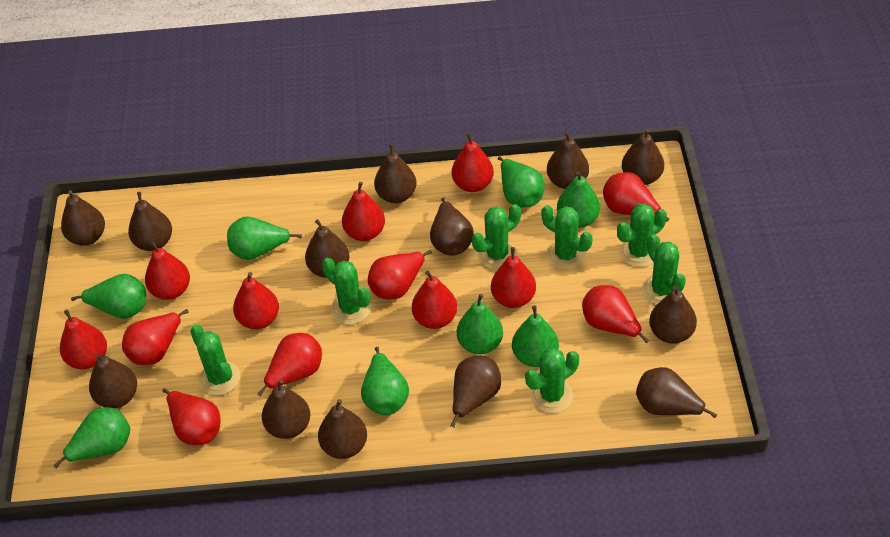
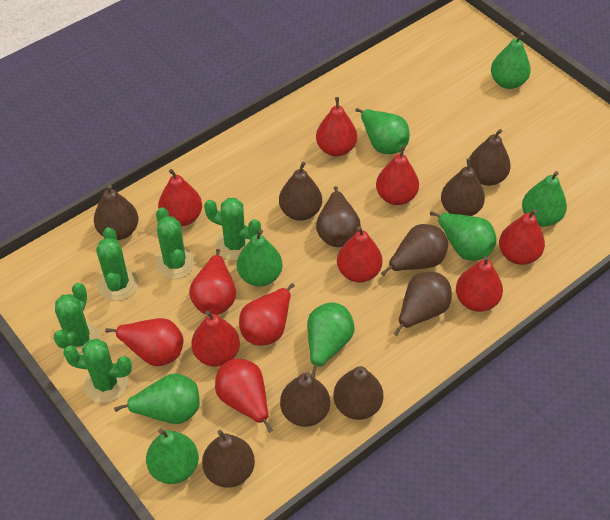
brown pear: [61,190,105,246] [89,353,137,408] [128,192,172,251] [262,379,310,439] [305,219,349,278] [318,399,367,459] [374,144,417,203] [430,197,474,255] [451,355,501,428] [547,131,589,189] [622,129,664,185] [636,367,717,418] [649,286,697,344] = 13 -> [94,184,138,240] [202,430,255,488] [279,162,322,221] [280,372,330,427] [316,186,361,247] [333,366,383,420] [381,224,448,276] [394,272,452,336] [441,158,485,216] [469,129,511,186] = 10
green cactus: [190,325,240,395] [322,258,371,324] [472,204,521,270] [525,348,579,413] [541,205,593,270] [617,203,667,267] [642,234,686,305] = 7 -> [54,283,100,355] [63,338,132,403] [96,227,139,301] [155,207,195,279] [204,198,261,260] = 5
red pear: [60,310,107,369] [122,309,189,365] [145,241,190,300] [162,388,221,445] [233,272,279,329] [257,333,322,397] [342,182,385,241] [368,250,432,300] [412,271,457,329] [452,133,494,192] [491,247,536,308] [582,285,650,344] [603,172,669,221] = 13 -> [105,318,184,366] [158,169,202,226] [189,249,236,315] [191,311,240,367] [215,359,273,433] [239,283,295,346] [316,97,357,156] [337,226,382,282] [376,146,419,205] [456,256,503,312] [499,209,545,265] = 11

